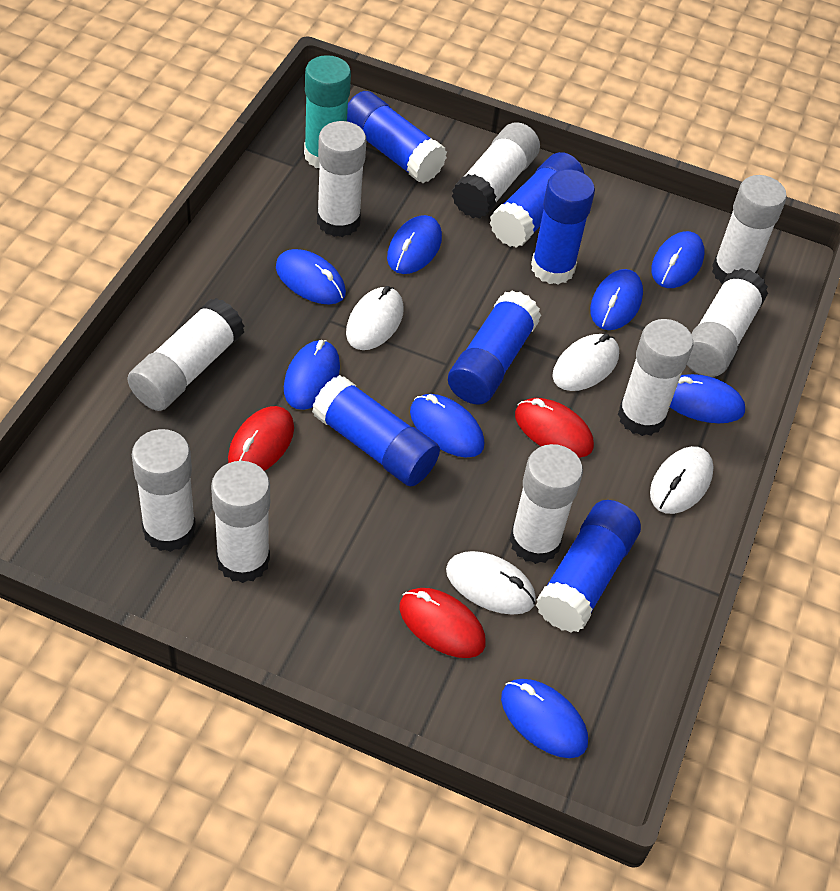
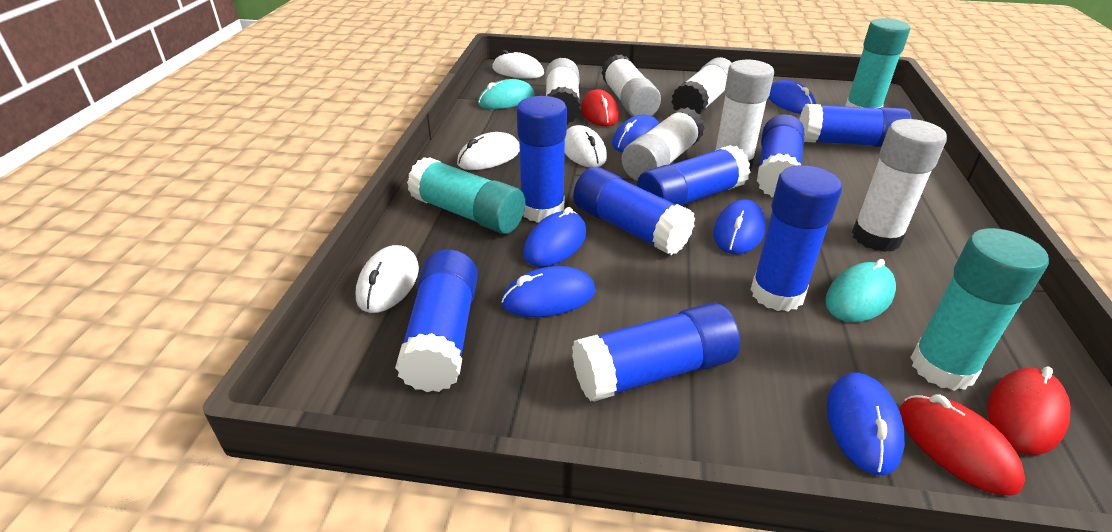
blue glue stick: [312,375,440,486] [347,91,447,183] [448,290,541,405] [490,152,584,248] [531,170,595,285] [536,500,641,632] = 6 -> [395,249,478,392] [517,96,567,223] [572,302,740,402] [573,167,695,255] [637,145,750,206] [751,165,842,311] [757,114,804,197] [799,104,912,147] = 8
blue mouse: [276,249,346,304] [284,340,340,410] [387,215,442,274] [410,394,484,457] [501,679,588,758] [590,269,643,330] [651,231,705,288] [670,374,745,423] = 8 -> [501,266,596,317] [523,207,587,267] [612,115,660,152] [713,199,766,254] [768,80,816,114] [827,373,905,475] = 6
turquoise glue stick: [304,55,351,168] = 1 -> [407,157,525,234] [845,18,910,108] [910,228,1049,391] = 3
turquoise mouse: none = 0 -> [478,79,535,109] [825,259,896,322] = 2
white glue stick: [127,298,245,411] [132,429,196,552] [211,461,270,583] [317,121,366,237] [452,122,540,219] [509,444,583,564] [618,319,693,436] [687,268,768,377] [712,175,787,284] = 9 -> [545,58,581,124] [601,54,661,117] [622,107,705,181] [671,57,732,114] [714,60,774,171] [852,119,947,252] = 6

